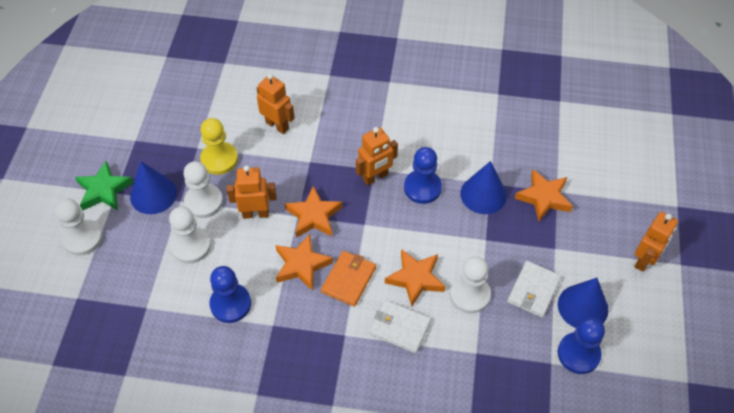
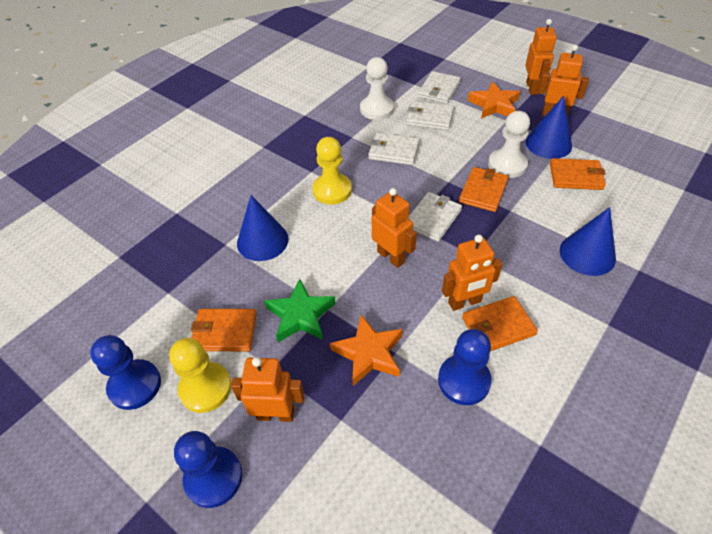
orange robot: [227,165,277,219] [256,74,295,134] [356,127,398,186] [634,212,678,272] = 4 -> [231,357,304,422] [372,188,417,268] [442,234,502,311] [525,19,557,95] [538,45,589,116] = 5
orange star: [275,234,333,291] [285,186,342,238] [385,249,445,307] [514,169,573,221] = 4 -> [330,315,403,386] [468,81,520,119] = 2
orange wallet: [321,251,376,307] = 1 -> [191,309,257,351] [459,167,509,212] [462,296,538,351] [550,158,606,190] = 4
white pawn: [55,199,103,256] [169,207,211,264] [183,161,223,218] [450,256,491,313] = 4 -> [360,57,394,120] [488,111,530,178] = 2
white wallet: [369,300,431,353] [507,261,561,318] = 2 -> [368,133,420,165] [406,101,454,130] [408,192,462,242] [418,71,461,104] = 4
yellow pawn: [200,118,238,175] = 1 -> [169,338,231,413] [312,137,352,205] = 2

